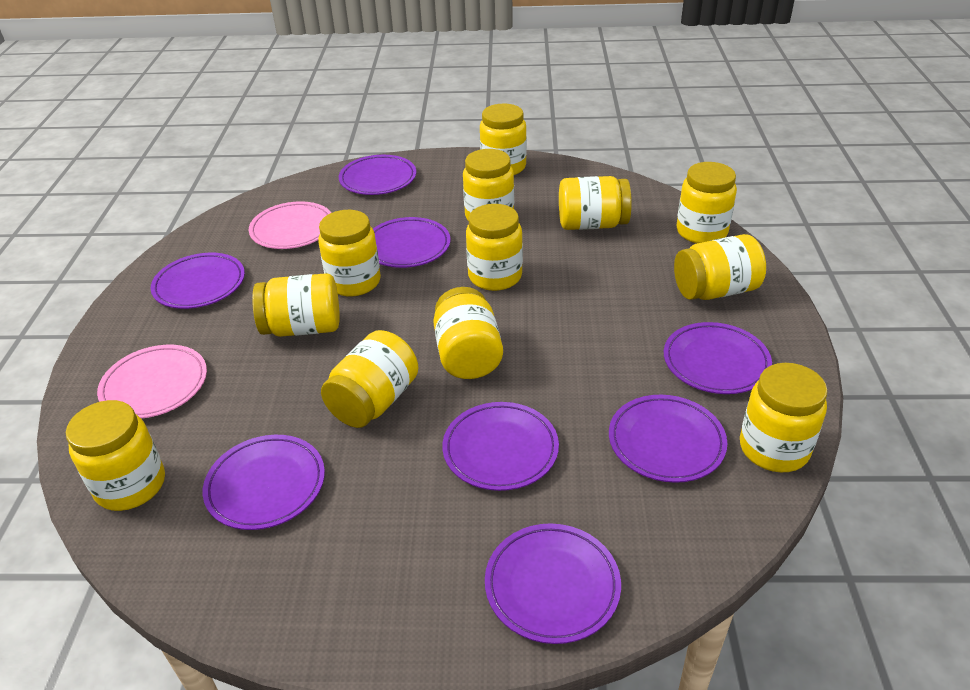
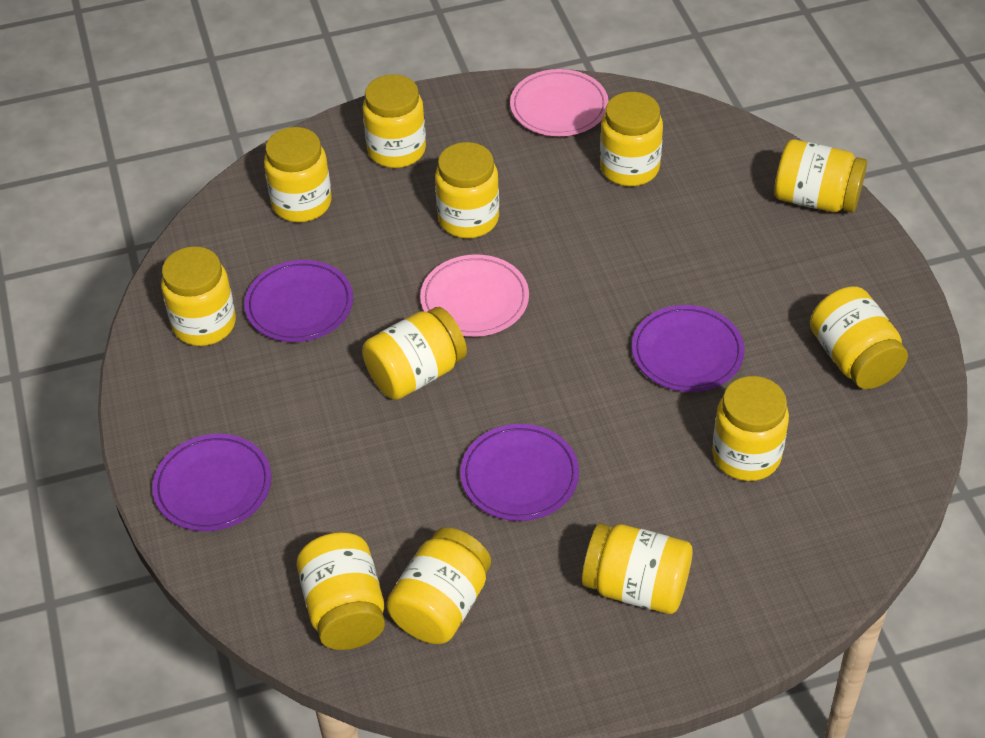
purple plate: [151,253,245,309] [203,435,325,530] [339,155,416,195] [373,217,451,268] [442,402,559,491] [485,523,621,644] [609,395,727,483] [664,322,772,394] = 8 -> [152,434,271,531] [244,260,353,342] [460,424,579,521] [632,305,744,392] = 4

